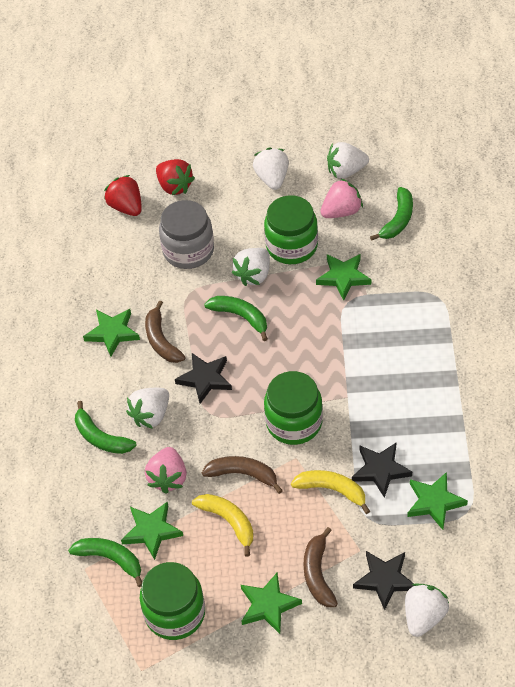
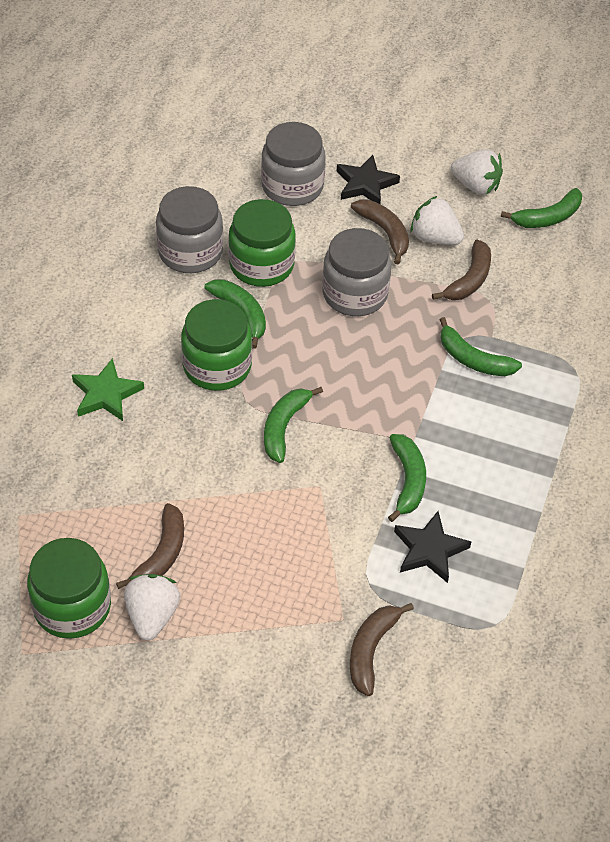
black star: [175,353,232,404] [352,443,412,498] [353,551,414,610] = 3 -> [337,155,400,204] [394,511,471,583] = 2
brown banana: [145,300,186,363] [202,456,283,494] [303,527,338,607] = 3 -> [116,503,184,589] [350,603,414,696] [351,199,409,264] [432,239,491,300] = 4
green banana: [68,538,142,587] [75,401,137,454] [204,296,268,341] [370,187,413,241] = 4 -> [205,279,266,349] [264,387,323,463] [388,434,426,522] [439,317,522,376] [501,188,582,228] = 5
green star: [83,309,140,357] [121,501,183,560] [241,573,302,634] [316,254,371,300] [407,472,468,530] = 5 -> [72,358,144,421] = 1
grey jar: [159,200,214,269] = 1 -> [156,186,223,273] [261,122,326,206] [322,228,391,316] = 3
pink strawberry: [145,447,187,494] [320,179,363,218] = 2 -> none = 0
red strawberry: [104,175,142,216] [156,159,195,195] = 2 -> none = 0
white strawberry: [126,388,169,429] [232,248,270,286] [253,148,289,190] [327,142,369,179] [405,583,449,637] = 5 -> [124,574,180,640] [410,196,464,245] [451,149,503,195] = 3
yellow banana: [192,494,254,557] [291,470,370,514] = 2 -> none = 0

